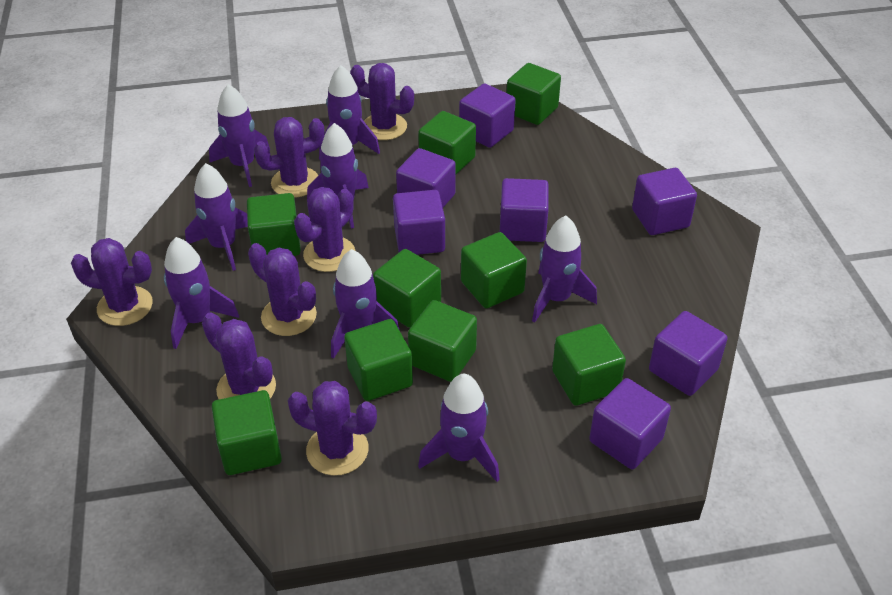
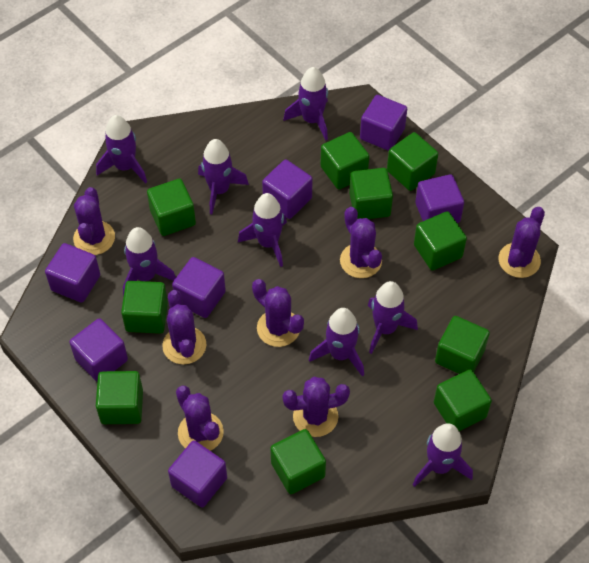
green cube: [212,390,282,475] [247,193,301,256] [344,319,413,401] [373,249,441,328] [408,300,477,382] [418,111,476,174] [461,232,527,308] [507,63,561,125] [552,324,626,406] = 9 -> [96,371,143,424] [121,281,168,334] [147,179,196,236] [270,429,326,494] [320,132,369,190] [349,168,393,219] [387,132,438,191] [414,211,467,271] [434,370,492,431] [435,316,490,374] = 10

